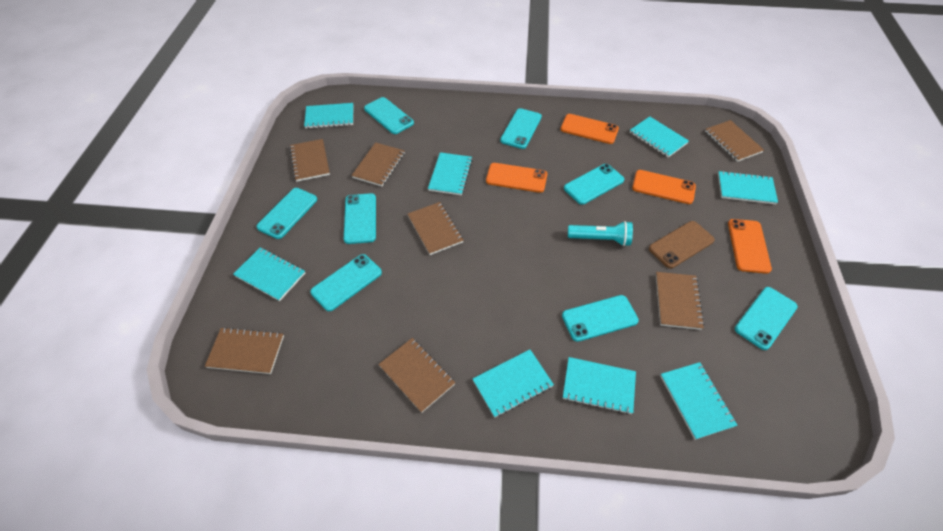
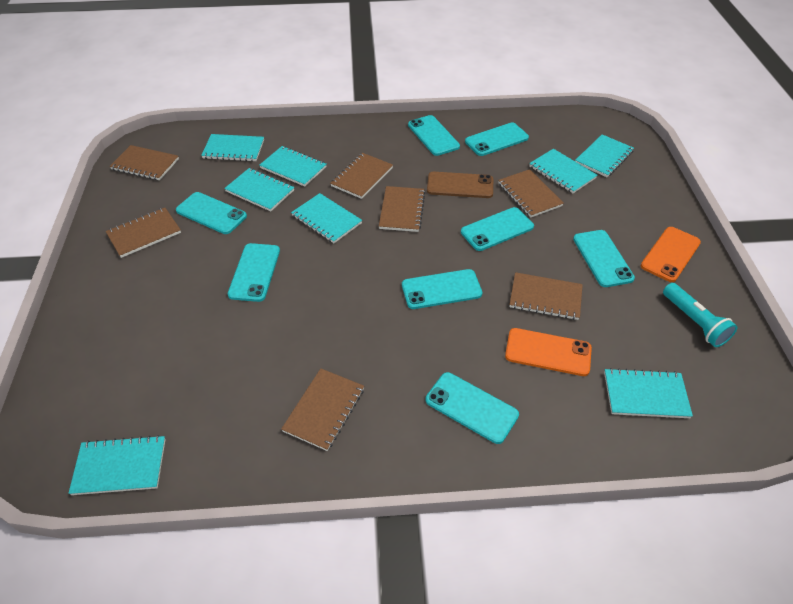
orange phone: [486,163,547,193] [560,114,619,144] [632,170,696,204] [728,219,772,274] = 4 -> [505,328,592,376] [641,227,701,282] = 2

